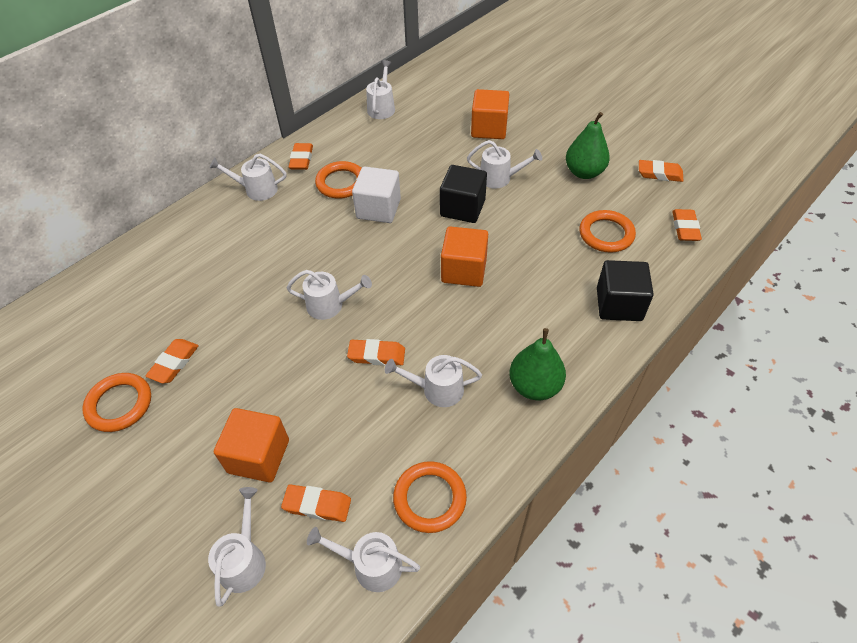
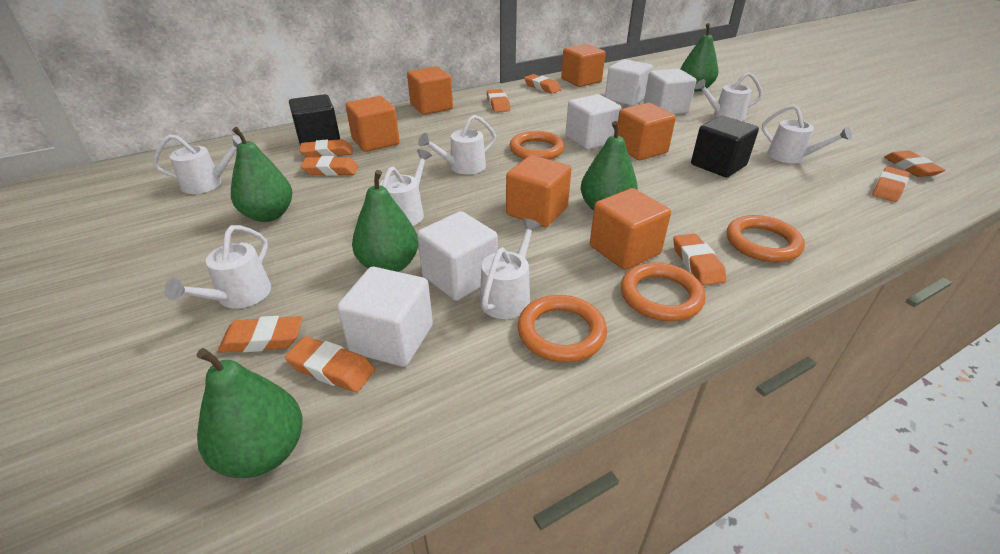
green pear: [509,328,566,400] [566,112,610,179] = 2 -> [197,348,303,478] [231,127,292,222] [352,170,418,272] [581,121,638,211] [680,23,719,91] = 5
orange cube: [214,408,289,482] [441,226,488,287] [471,89,509,139] = 3 -> [346,96,400,152] [407,66,453,115] [506,155,571,227] [561,44,605,87] [590,188,671,270] [618,103,676,160] = 6
orange eraser: [146,339,199,383] [281,484,351,522] [289,143,313,170] [347,339,405,366] [639,160,684,182] [672,209,702,241] = 6 -> [218,316,303,353] [285,336,375,392] [299,139,352,157] [301,156,358,176] [487,89,510,112] [524,74,562,94] [673,233,726,285] [872,167,910,202] [884,151,945,177] = 9
white cube: [352,167,401,223] = 1 -> [337,267,433,367] [417,211,498,301] [566,94,622,150] [605,59,653,106] [644,68,696,114] = 5

